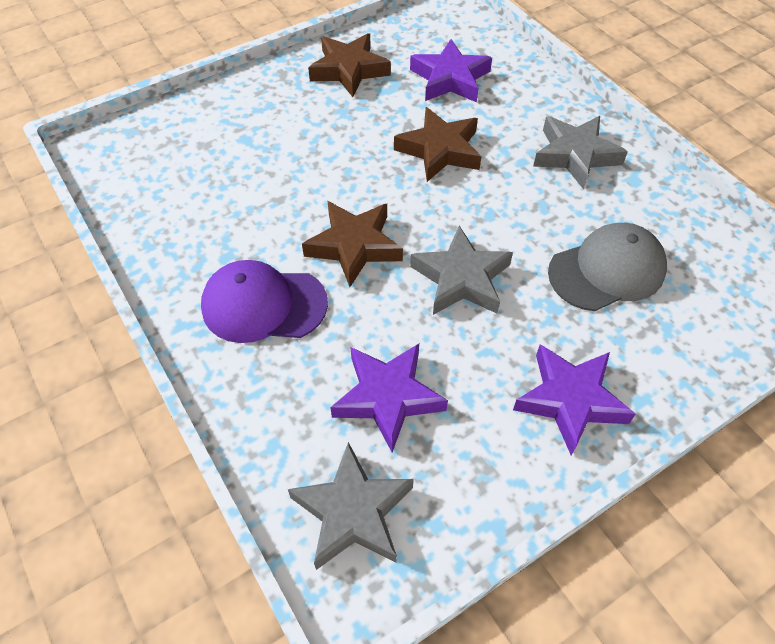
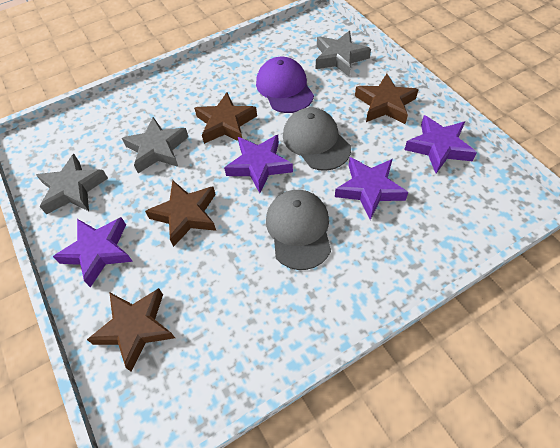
brown star: [302,201,403,287] [308,33,391,97] [394,107,482,182] = 3 -> [87,288,175,372] [145,180,216,247] [194,92,257,144] [355,74,419,124] = 4
grey cap: [548,223,667,311] = 1 -> [266,190,331,270] [283,107,351,171] = 2
purple star: [330,344,448,452] [410,39,492,102] [513,344,636,455] = 3 -> [53,217,133,287] [224,135,293,193] [335,157,408,220] [404,115,477,173] = 4

